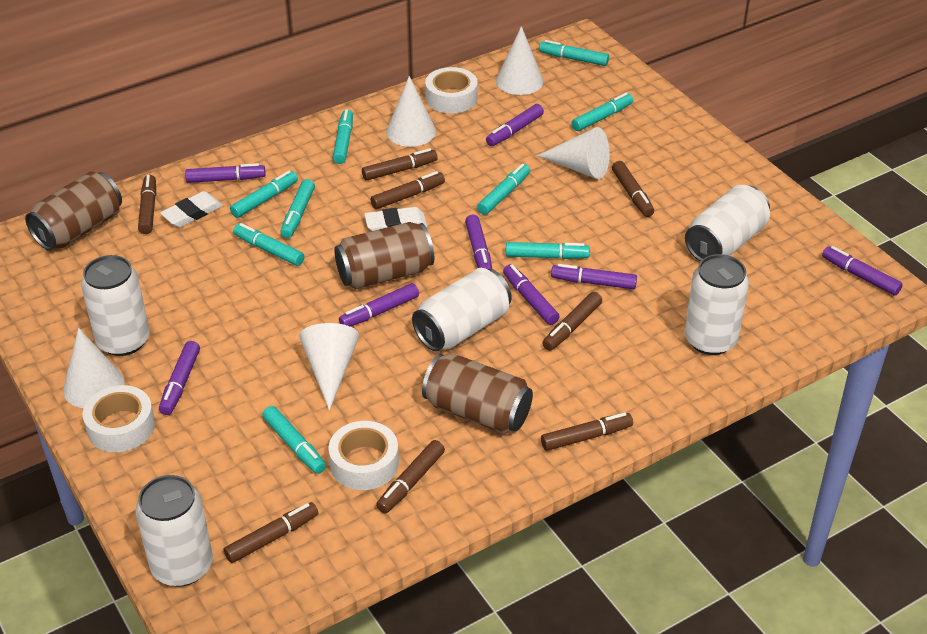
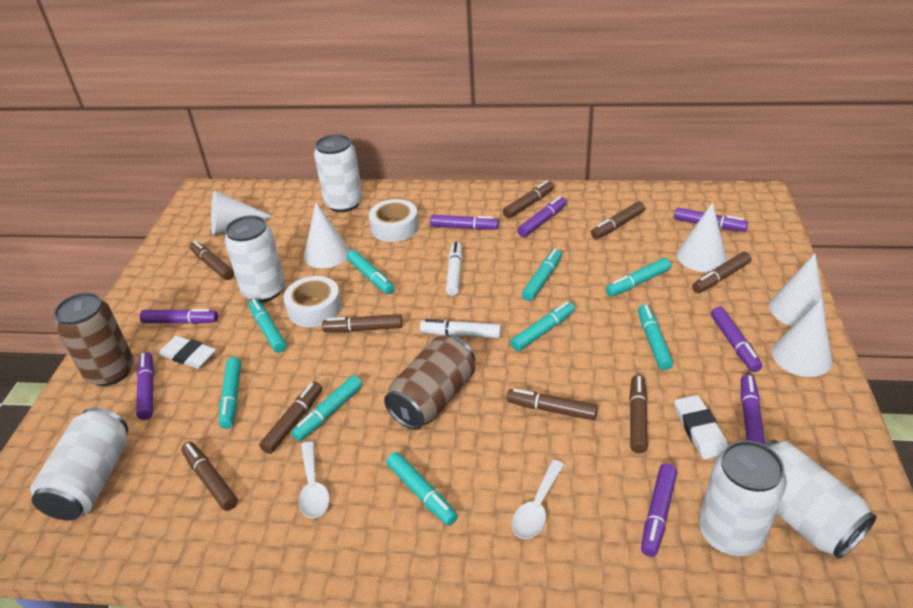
brown can: [25,171,122,251] [334,222,434,289] [422,354,533,434] = 3 -> [54,293,134,386] [384,335,475,430] = 2
brown marker: [138,175,156,234] [224,502,319,563] [362,148,438,180] [371,171,445,209] [376,440,445,513] [541,412,633,451] [542,292,602,351] [612,161,654,217] = 8 -> [181,442,238,511] [189,241,234,280] [259,382,322,454] [322,314,402,332] [503,181,554,218] [506,388,598,420] [591,201,645,239] [629,375,648,453] [692,252,751,293] = 9
white marker: none = 0 -> [420,319,501,338] [446,242,462,296] = 2
white spoon: none = 0 -> [298,441,330,518] [512,460,565,539] = 2
white tape: [83,385,155,452] [328,421,399,490] [425,67,478,114] = 3 -> [284,276,342,327] [369,199,419,242] = 2

